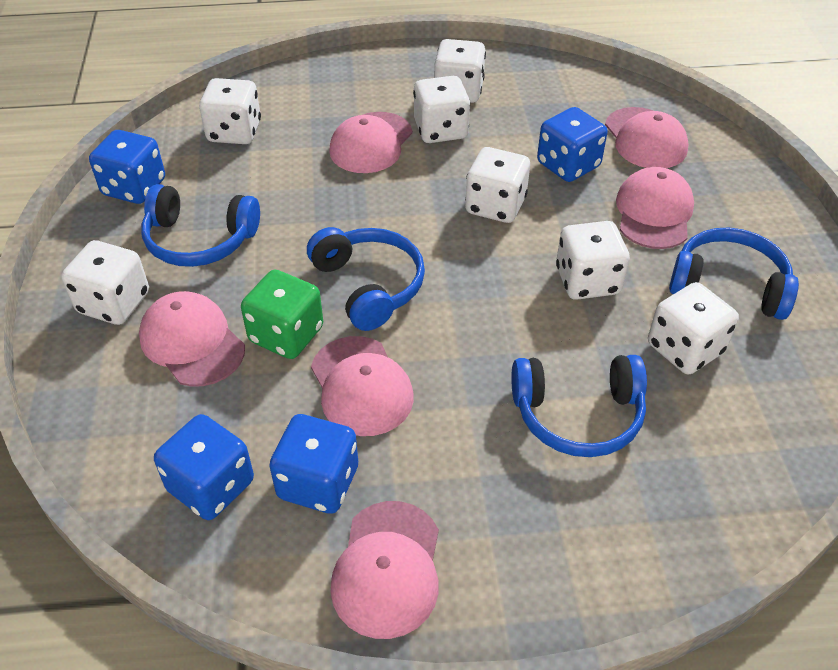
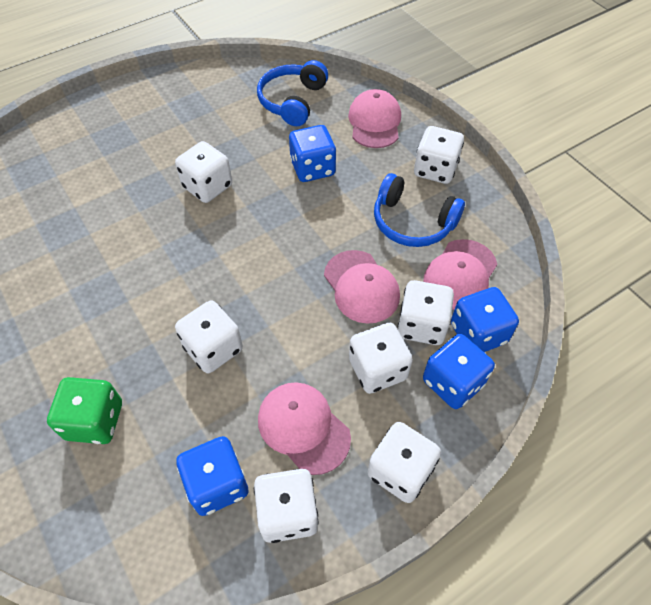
blue headphones: [141,184,260,267] [307,227,425,331] [511,355,647,457] [669,228,799,320] = 4 -> [257,60,328,126] [374,173,465,247] = 2
pink cap: [139,291,245,387] [311,336,414,436] [329,112,412,173] [330,501,439,639] [605,107,689,168] [616,167,694,249] = 6 -> [258,382,351,475] [324,250,400,324] [348,89,401,148] [423,239,497,310] = 4

